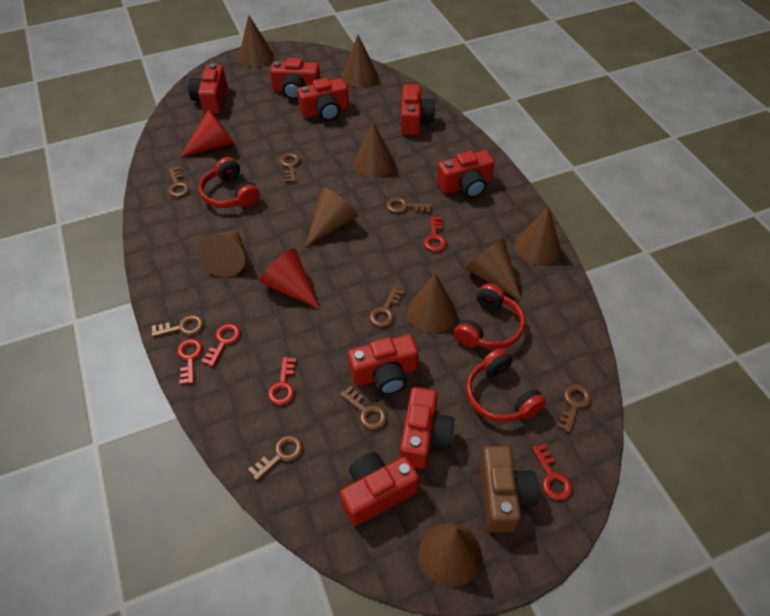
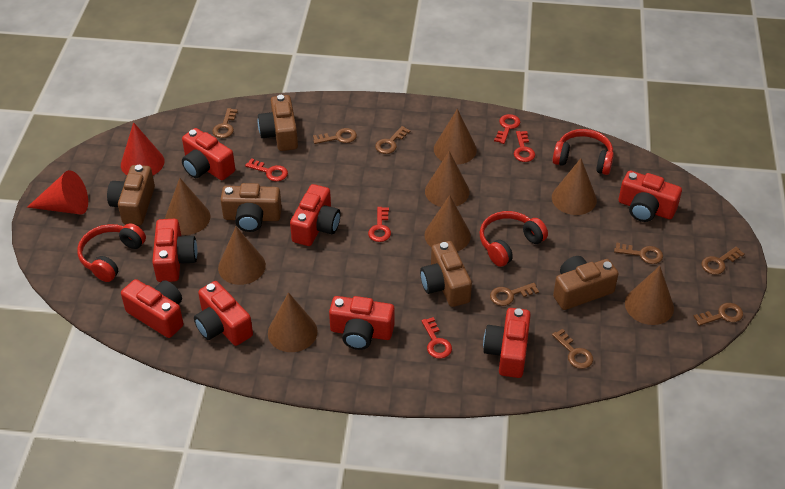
brown camera: [480,446,539,533] = 1 -> [107,165,155,225] [220,183,282,232] [258,95,298,151] [420,241,472,307] [553,256,619,310] = 5
brown cone: [197,230,245,277] [238,15,274,67] [306,188,358,247] [342,35,378,87] [353,122,395,178] [407,273,457,333] [419,523,482,587] [466,239,522,302] [514,206,561,265] = 9 -> [165,178,210,235] [218,227,266,285] [268,292,318,352] [425,151,469,207] [425,195,471,251] [434,109,477,164] [552,158,597,215] [625,266,674,325] = 8

